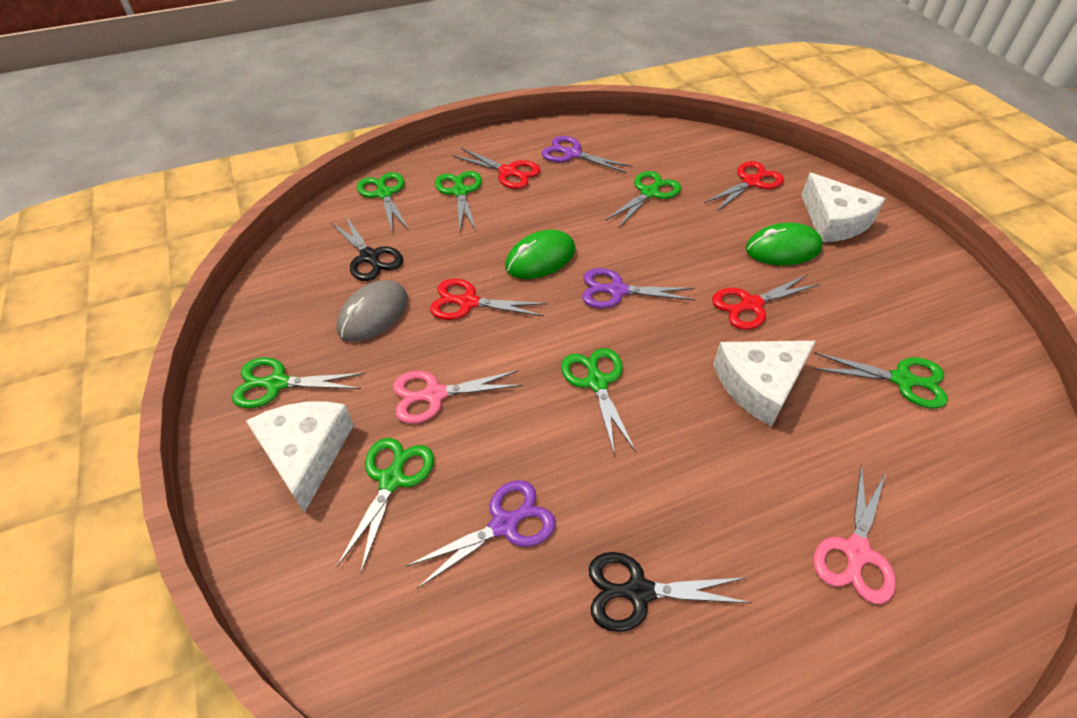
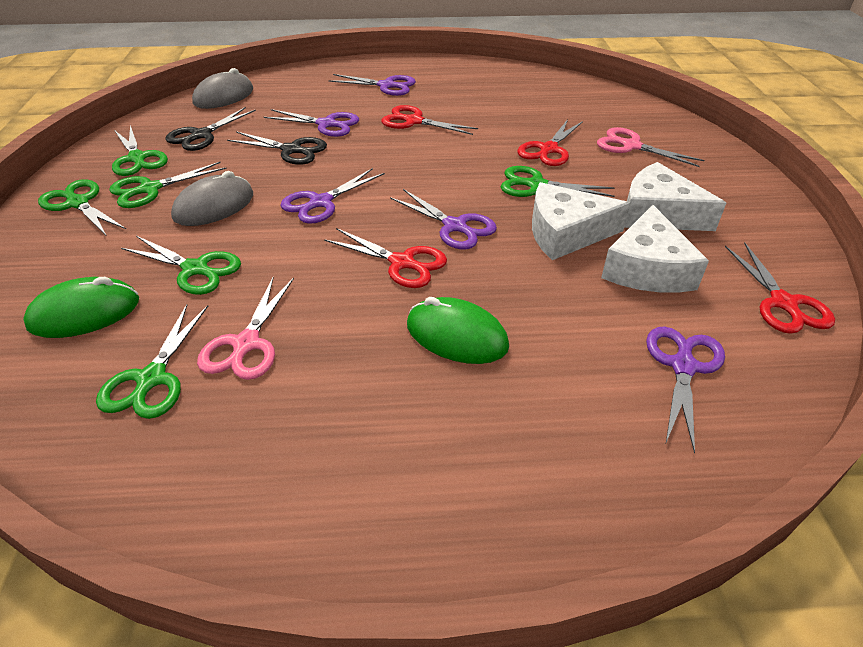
green scissors: [232,357,365,408] [337,438,434,574] [357,172,409,234] [435,171,482,232] [561,348,636,453] [605,171,681,229] [813,352,948,409] = 7 -> [38,179,126,235] [96,304,208,419] [109,162,227,208] [112,125,168,176] [121,236,241,295] [501,166,615,197] = 6
grey mouse: [336,280,408,342] = 1 -> [171,171,253,226] [192,68,253,109] = 2
purple scissors: [406,480,556,589] [542,136,632,173] [582,268,696,308] = 3 -> [264,109,359,137] [280,168,385,224] [328,74,416,96] [390,189,497,249] [646,327,725,454] = 5

